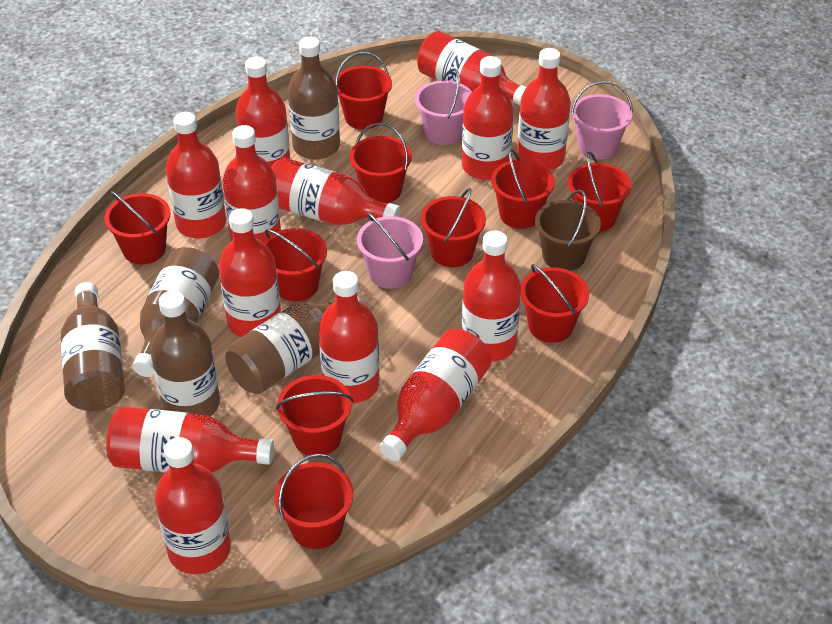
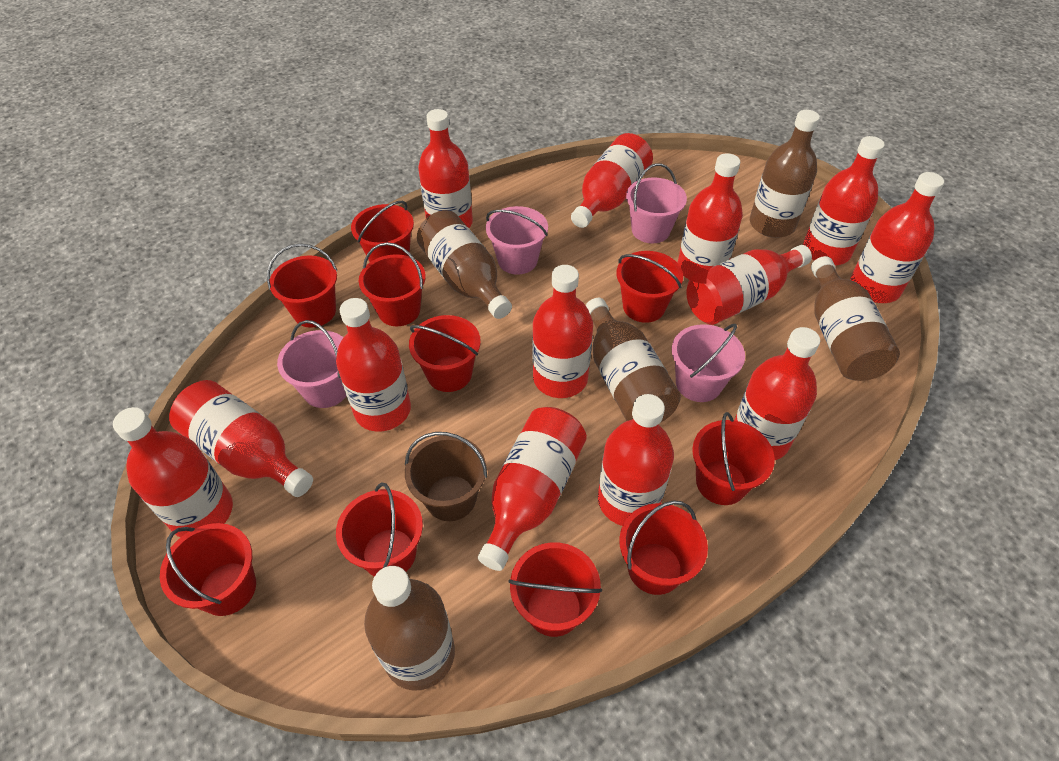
pink bucket: [357,212,423,289] [415,68,472,145] [571,81,633,160] = 3 -> [277,320,346,408] [486,206,548,275] [626,163,687,243] [672,324,745,402] = 4

